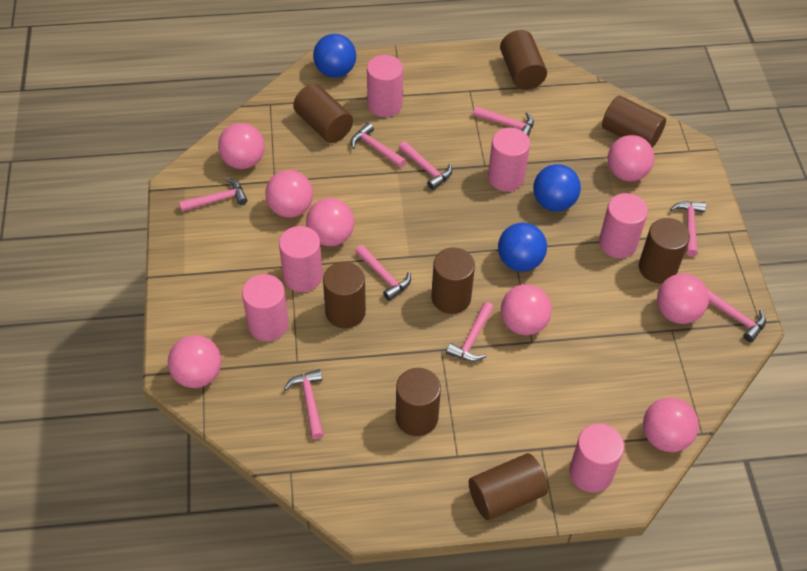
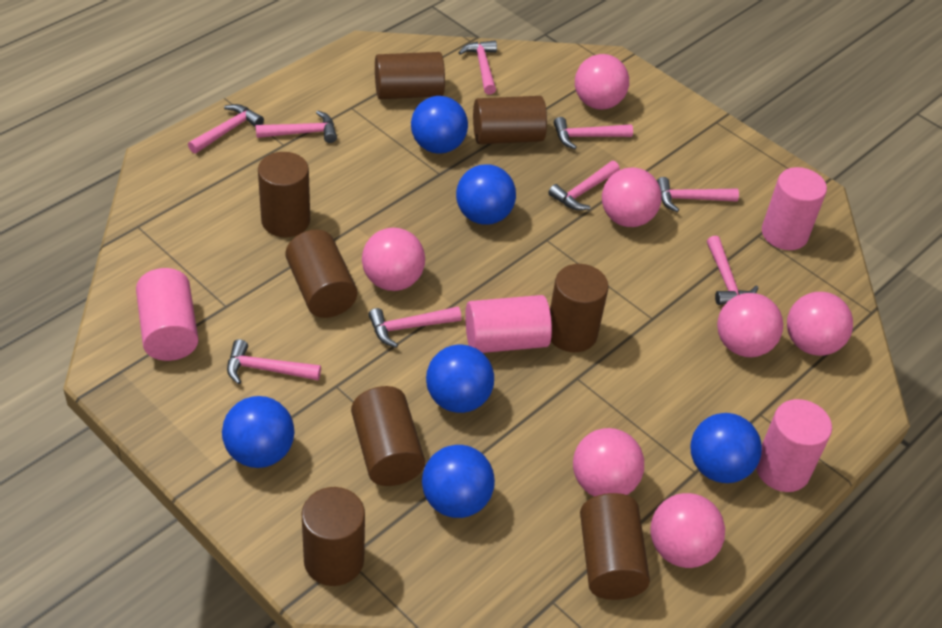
blue ball: [313,34,356,78] [498,223,547,272] [533,164,581,211] = 3 -> [222,396,295,468] [411,96,468,153] [422,445,495,518] [426,345,494,413] [456,164,516,225] [691,413,762,483] = 6
pink ball: [168,335,221,388] [218,123,264,169] [265,170,313,218] [306,198,354,246] [501,284,552,335] [608,135,654,181] [643,397,699,452] [657,274,709,324] = 8 -> [362,228,425,291] [573,428,644,497] [575,54,629,110] [602,168,662,227] [650,493,725,568] [717,293,783,357] [787,292,853,356] = 7
pink cylinder: [242,274,289,341] [279,226,323,292] [367,55,403,117] [488,128,530,191] [569,423,624,493] [599,193,648,258] = 6 -> [136,268,199,361] [465,295,552,353] [756,399,832,492] [762,167,827,250] = 4

